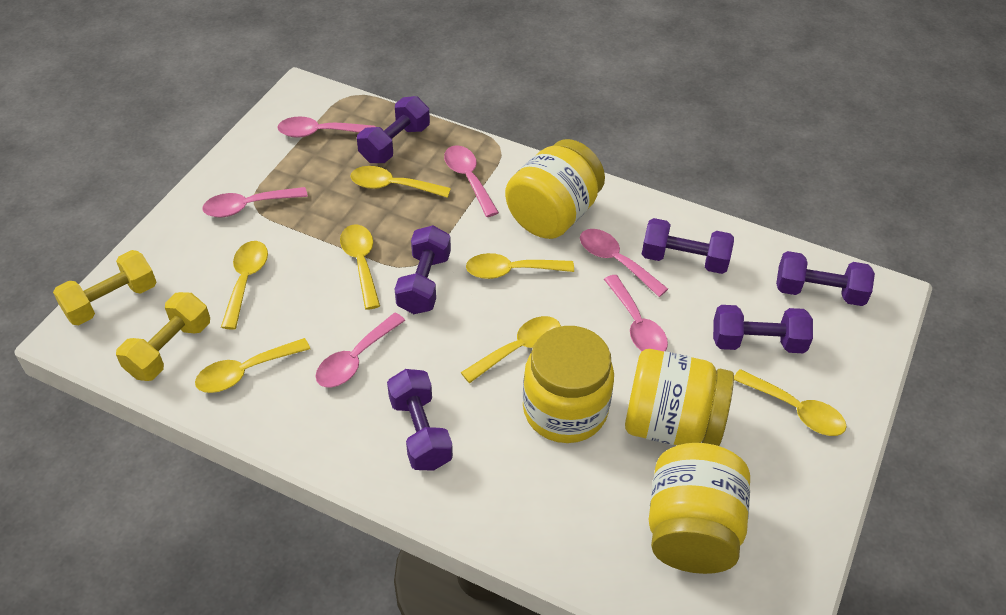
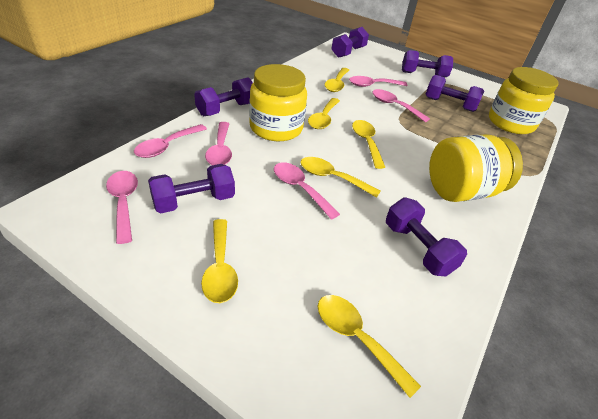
yellow dumbbell: [53,250,156,325] [116,292,210,381] = 2 -> none = 0
yellow jar: [505,139,605,239] [523,326,614,443] [625,349,734,446] [649,443,750,574] = 4 -> [249,64,307,141] [429,134,523,202] [489,67,559,134] = 3
yellow spoon: [195,338,310,393] [221,241,268,330] [340,225,380,310] [351,166,451,198] [461,316,561,383] [466,253,574,279] [734,369,847,436] = 7 -> [201,219,238,303] [300,157,381,198] [308,98,340,129] [318,295,421,398] [324,68,349,92] [352,120,385,169] = 6

